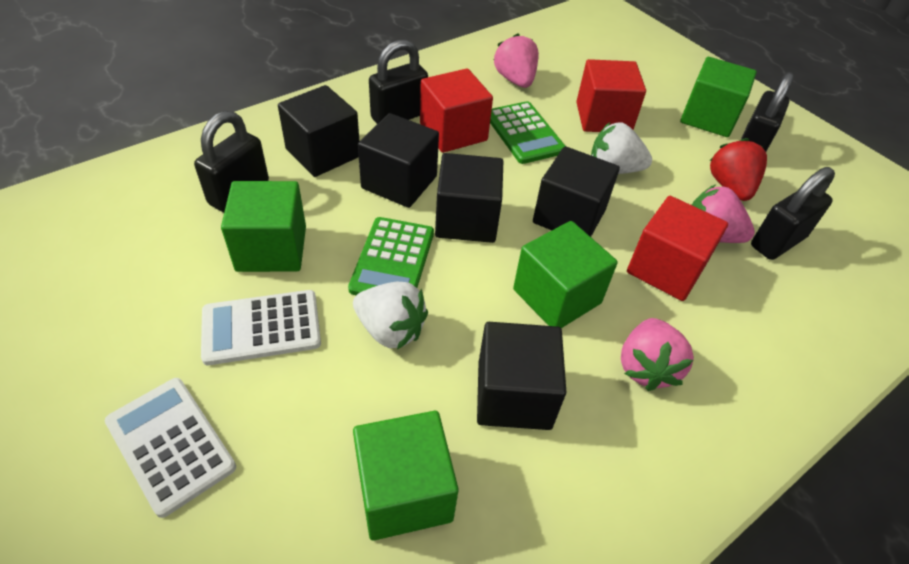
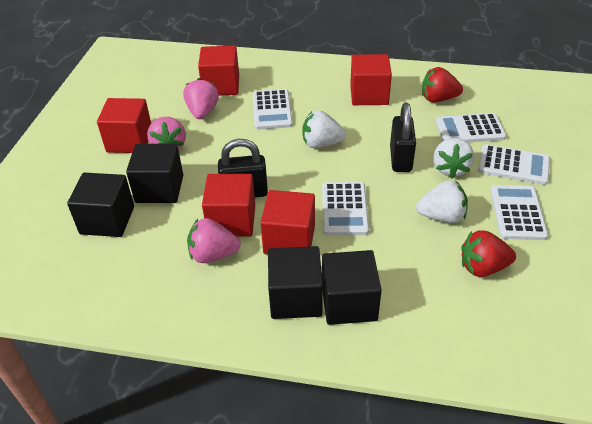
black cube: [278,85,359,177] [358,113,439,208] [435,153,503,243] [477,322,566,430] [533,146,620,237] = 5 -> [67,173,134,237] [126,144,183,203] [268,246,323,319] [322,250,382,325] = 4
black padlock: [194,111,269,212] [369,40,428,124] [741,72,794,152] [751,167,835,260] = 4 -> [218,139,268,197] [390,103,416,172] = 2
green calculator: [348,217,434,295] [490,101,565,164] = 2 -> none = 0
green cube: [221,181,306,272] [353,411,458,540] [513,221,618,328] [680,57,757,137] = 4 -> none = 0
red cube: [420,68,493,153] [576,59,646,132] [627,196,728,301] = 3 -> [97,98,151,153] [198,45,239,96] [202,174,255,237] [260,190,315,255] [350,54,392,105] = 5
red strawberry: [710,138,767,201] = 1 -> [422,67,463,103] [461,230,516,277] = 2
white calculator: [105,378,236,518] [201,290,321,365] = 2 -> [253,89,293,130] [322,182,369,235] [436,113,506,142] [478,144,550,185] [490,185,548,240] = 5
white strawberry: [353,282,428,350] [591,122,652,174] = 2 -> [302,110,346,148] [416,180,468,223] [433,138,474,178] = 3

